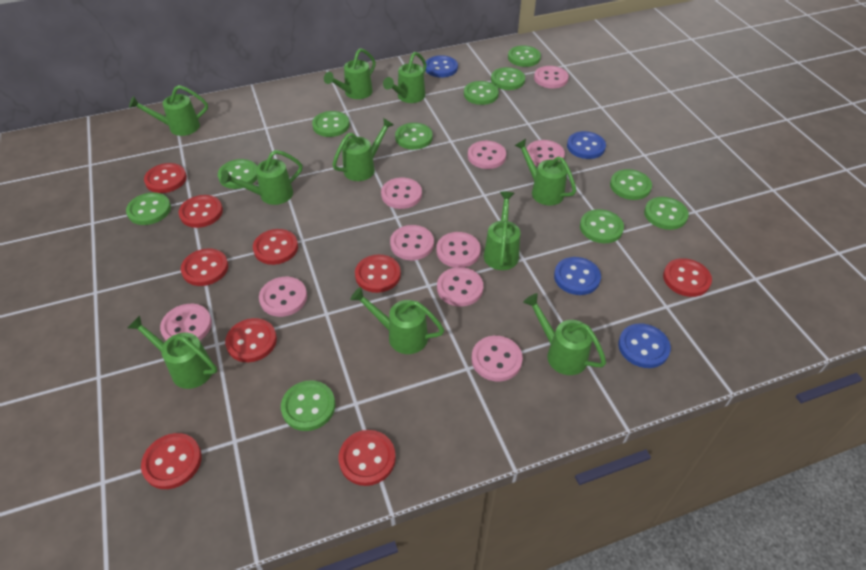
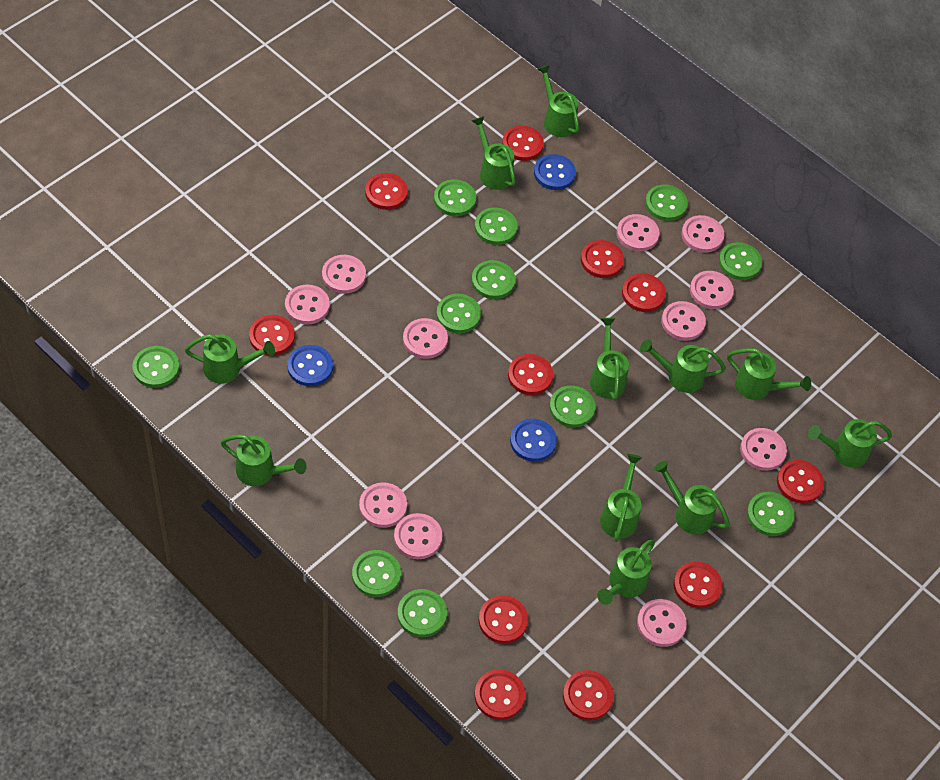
blue button: [425,55,458,78] [554,257,601,295] [567,131,606,159] [618,323,671,368] = 4 -> [287,345,333,386] [510,419,557,462] [534,154,576,190] = 3
green watering can: [128,315,217,389] [129,85,208,136] [221,150,303,205] [324,48,376,99] [332,118,394,181] [350,287,444,354] [383,52,427,103] [484,192,520,270] [514,139,576,206] [523,293,606,375] = 10 -> [185,334,275,384] [221,434,307,486] [471,116,516,190] [537,65,579,137] [590,318,629,401] [597,540,655,605] [600,454,642,542] [640,339,726,393] [654,461,730,534] [727,348,811,400] [808,419,892,468] = 11
pink button: [160,304,212,340] [259,277,307,317] [381,178,422,209] [390,225,434,260] [436,232,481,268] [437,267,483,307] [468,141,506,169] [472,336,523,381] [526,140,565,167] [534,66,569,88] = 10 -> [285,285,330,325] [322,255,366,294] [359,482,407,528] [394,513,442,559] [403,318,448,359] [616,214,660,252] [637,599,687,647] [661,301,706,341] [681,215,724,253] [690,271,734,309] [740,428,787,471] = 11
red button: [141,433,202,489] [144,163,187,193] [179,195,223,228] [181,248,228,286] [225,318,277,362] [253,229,298,265] [339,430,396,486] [355,254,401,293] [663,258,712,297] = 9 -> [249,315,295,356] [365,173,408,210] [475,670,526,720] [479,595,528,644] [502,125,544,161] [508,354,553,395] [563,670,614,720] [581,240,624,278] [622,273,666,312] [673,561,723,608] [777,460,824,503] = 11

